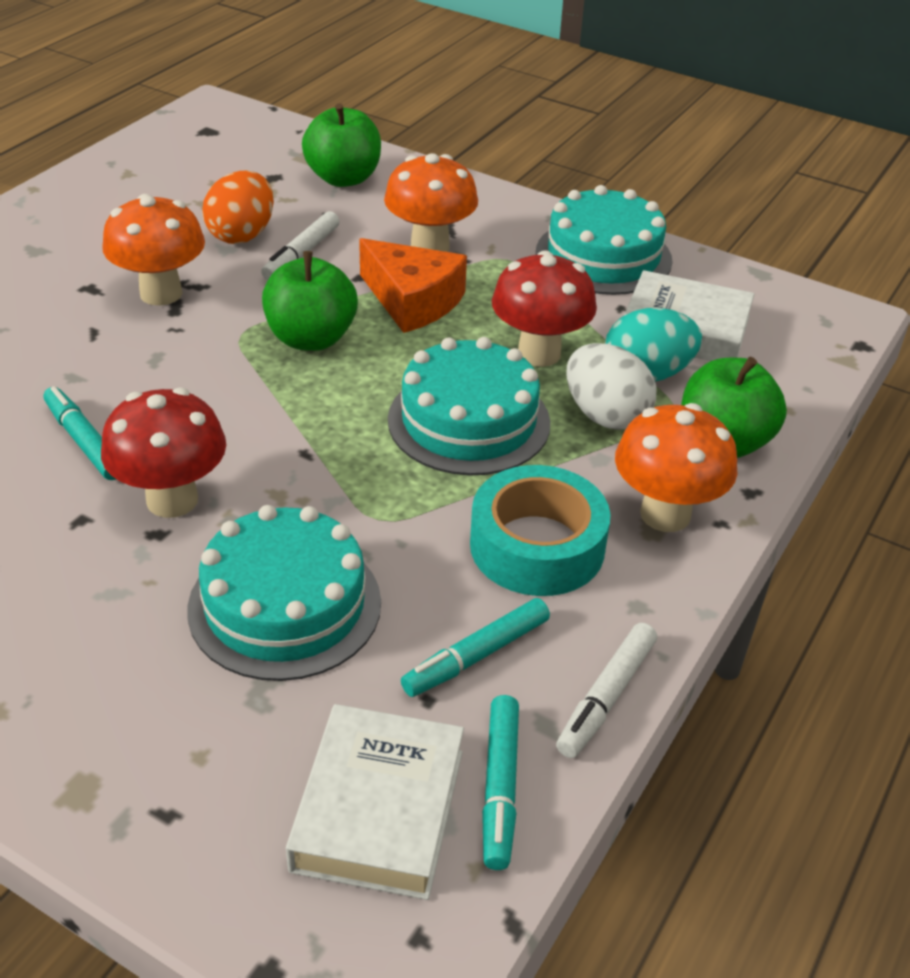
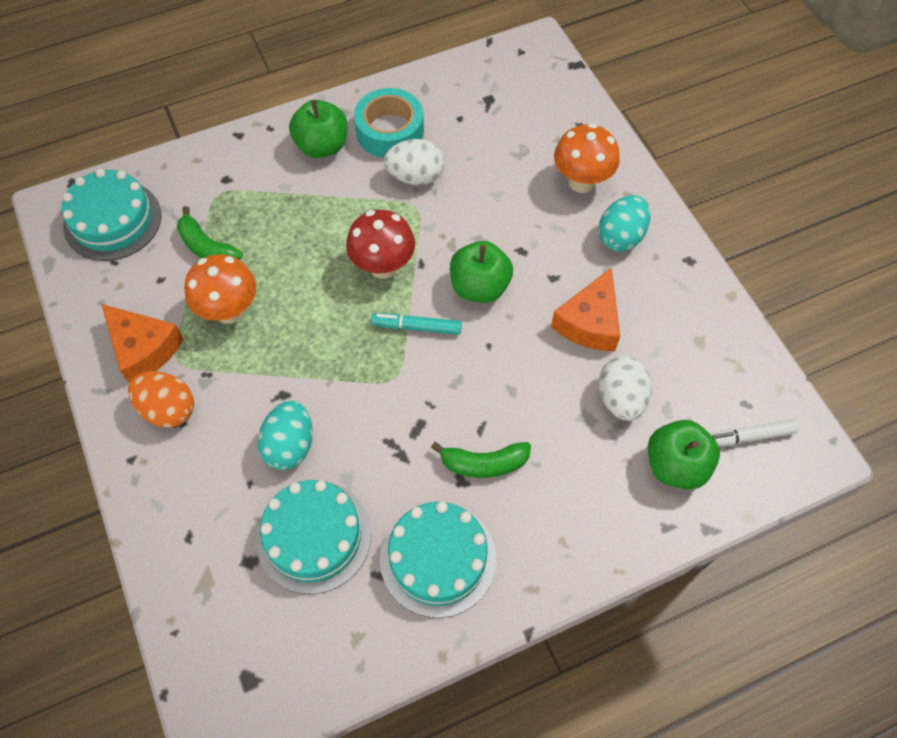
green banana: none = 0 -> [177,206,243,260] [431,442,531,478] = 2
orange cheese: [359,238,467,333] = 1 -> [101,304,184,383] [551,267,620,351] = 2
orange mushroom: [102,194,205,306] [384,153,478,252] [615,403,738,532] = 3 -> [184,255,256,324] [554,123,620,193] = 2
red mushroom: [101,387,226,518] [492,250,597,367] = 2 -> [346,210,415,279] = 1
turquoise egg: [605,308,702,381] = 1 -> [258,400,313,470] [599,195,650,251] = 2
turquoise marker: [43,386,116,480] [401,598,550,697] [482,695,519,870] = 3 -> [371,313,462,335] = 1
white book: [286,704,464,900] [624,270,754,361] = 2 -> none = 0
white egg: [566,343,657,430] = 1 -> [384,139,444,185] [599,356,652,421] = 2
white marker: [261,211,339,280] [556,623,657,758] = 2 -> [710,419,799,447] = 1

